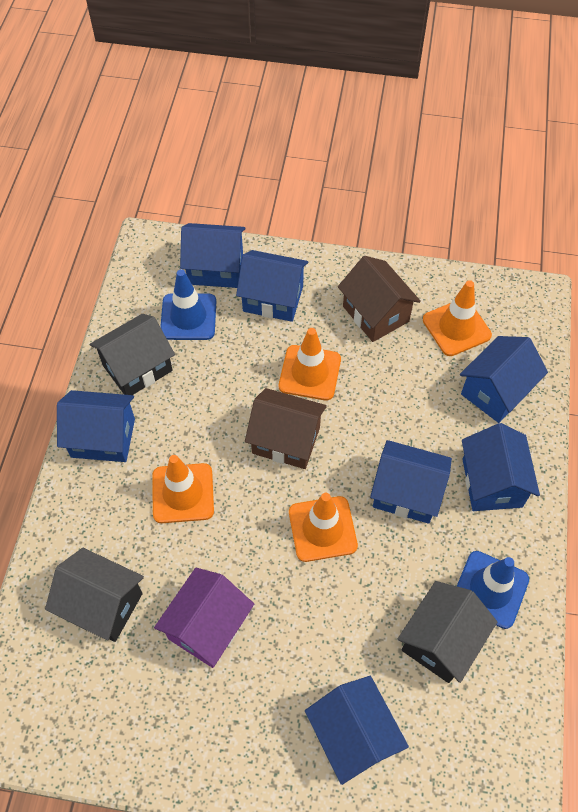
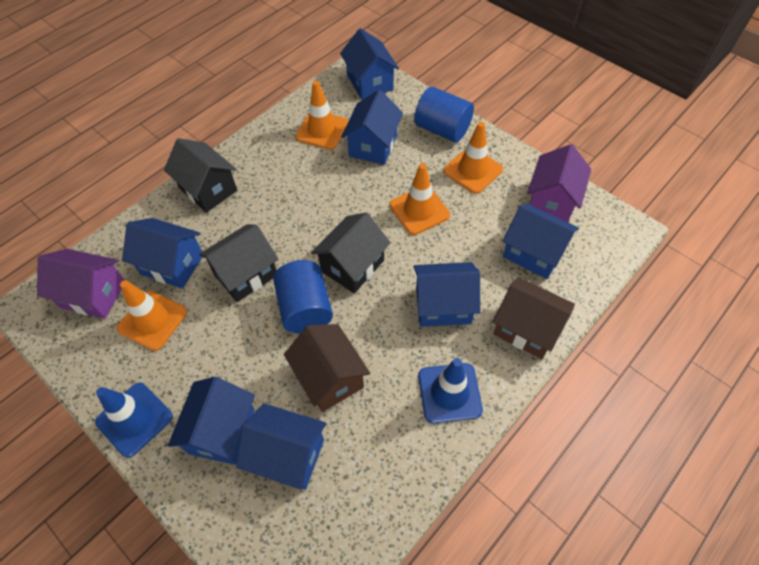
blue cylinder: none = 0 -> [273,260,333,333] [414,87,474,142] = 2
purple house: [154,568,254,668] = 1 -> [37,249,124,319] [527,144,591,222] = 2

